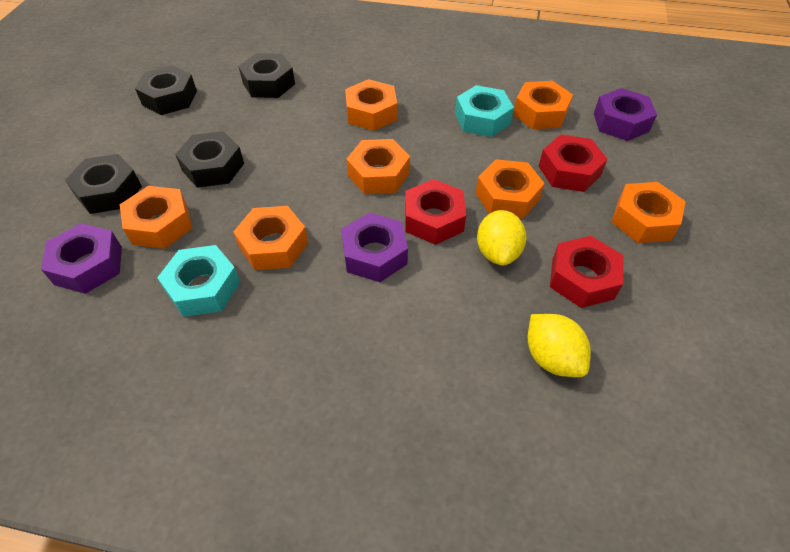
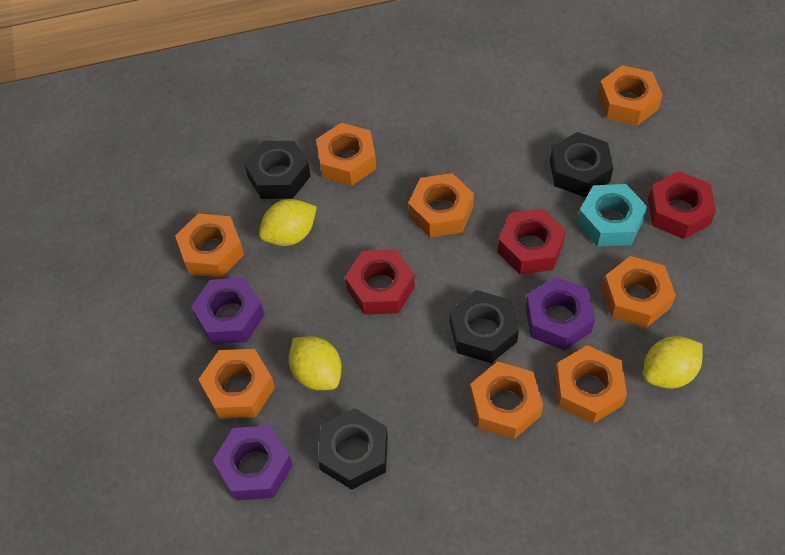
orange nut: [120,186,192,249] [233,206,308,270] [345,79,397,131] [346,139,410,194] [475,159,545,219] [513,81,573,129] [612,182,686,243] = 7 -> [175,213,244,278] [198,349,275,419] [316,123,377,186] [408,173,474,237] [470,361,543,439] [555,345,627,424] [598,65,662,126] [602,256,676,328] = 8
turquoise nut: [157,245,240,317] [455,85,514,137] = 2 -> [577,184,647,247] = 1
yellow lemon: [477,210,526,266] [528,314,591,377] = 2 -> [259,199,317,246] [289,336,342,390] [644,336,703,389] = 3

